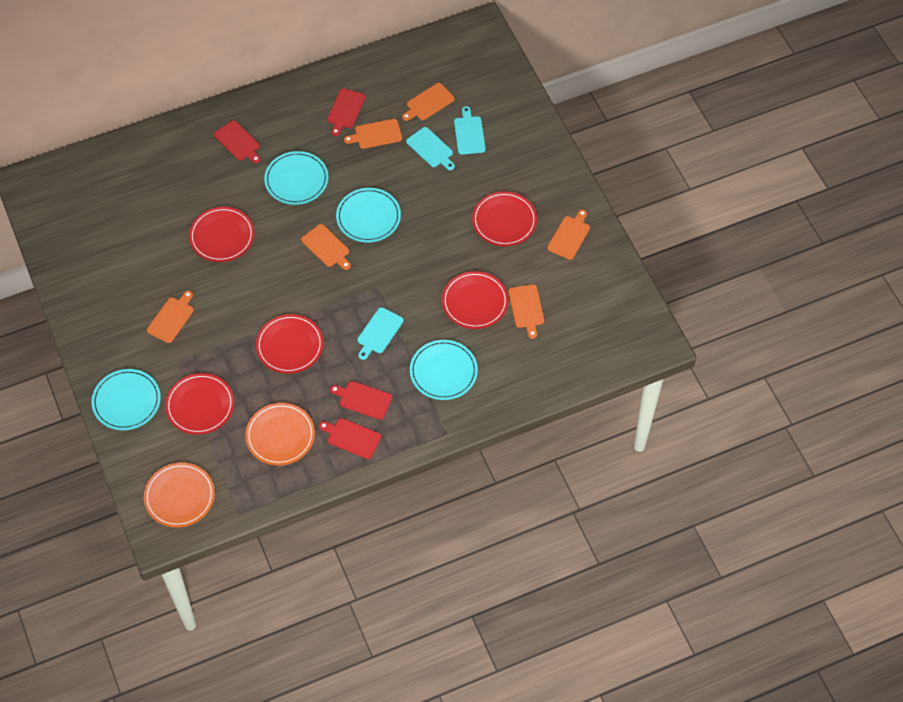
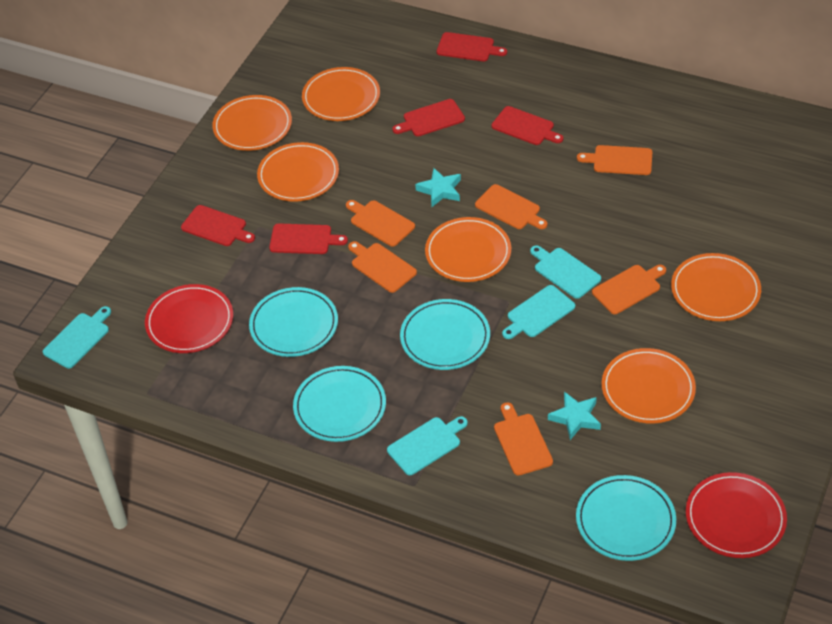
orange plate: [144,462,215,528] [245,403,315,465] = 2 -> [212,95,292,151] [257,142,339,201] [302,67,380,121] [425,217,511,282] [602,348,696,423] [671,253,761,321] = 6
red cutting board: [214,120,261,164] [319,418,381,459] [327,88,365,136] [330,381,392,420] = 4 -> [181,205,255,246] [269,224,348,254] [392,99,465,136] [436,32,507,61] [491,106,563,145] = 5
red plate: [165,373,234,435] [189,207,254,262] [256,314,323,374] [442,271,509,329] [472,191,537,246] = 5 -> [145,284,233,353] [686,472,787,558] = 2
turquoise cutting board: [357,307,404,360] [406,127,455,170] [454,106,486,155] = 3 -> [43,306,111,369] [387,416,468,475] [502,285,575,339] [530,245,601,299] = 4
turquoise star: none = 0 -> [415,168,461,207] [548,391,601,440] = 2

